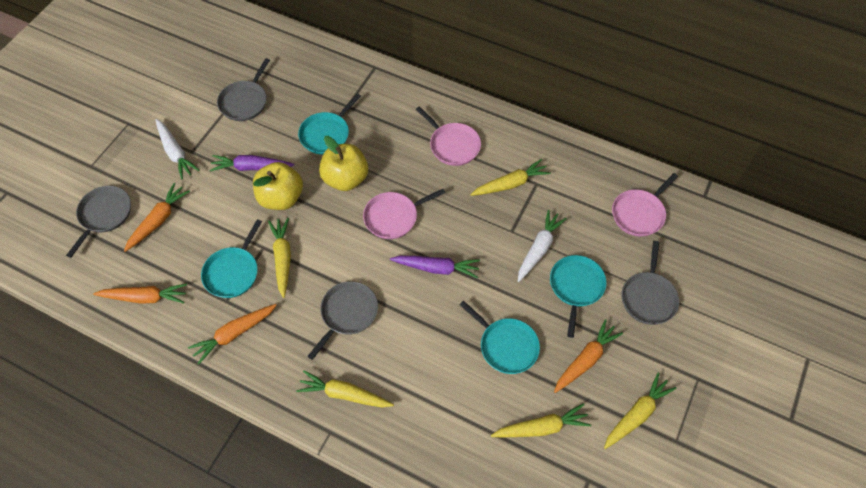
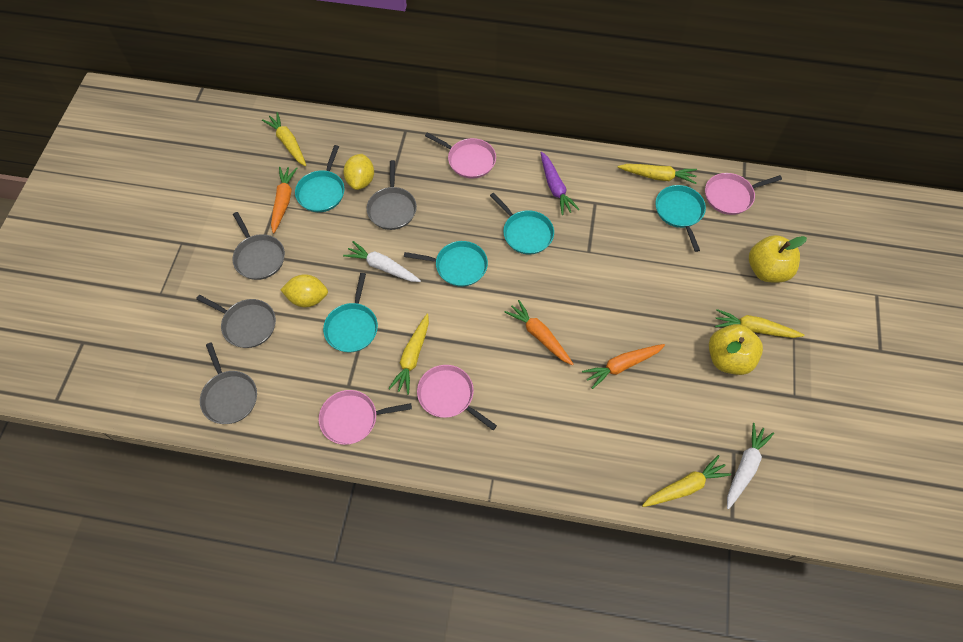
orange carrot: [93,284,187,304] [124,183,190,252] [188,304,277,365] [554,319,623,393] = 4 -> [271,167,297,234] [505,300,573,365] [582,344,665,389] = 3
pink pan: [363,189,445,239] [416,106,481,166] [612,173,678,237] = 3 -> [319,390,412,445] [417,365,497,430] [425,132,496,179] [705,173,782,215] = 4
purple carrot: [210,155,294,172] [390,256,480,278] = 2 -> [541,152,580,215] = 1
turquoise pan: [201,219,262,298] [298,93,361,155] [460,301,540,374] [550,255,606,338] = 4 -> [295,145,345,212] [323,273,378,353] [404,241,488,287] [490,193,554,255] [656,185,706,252] = 5
yellow lemon: none = 0 -> [281,274,328,307] [343,154,374,190] = 2

